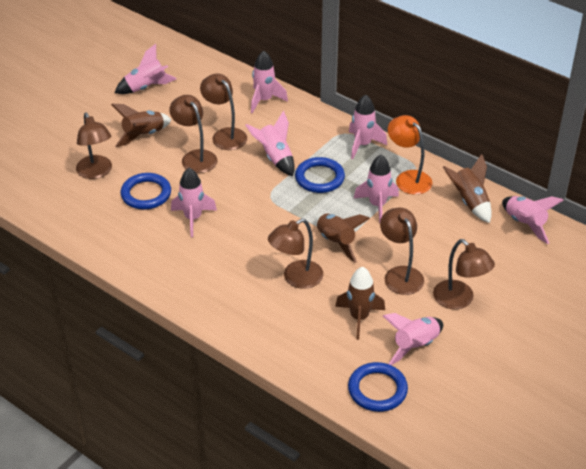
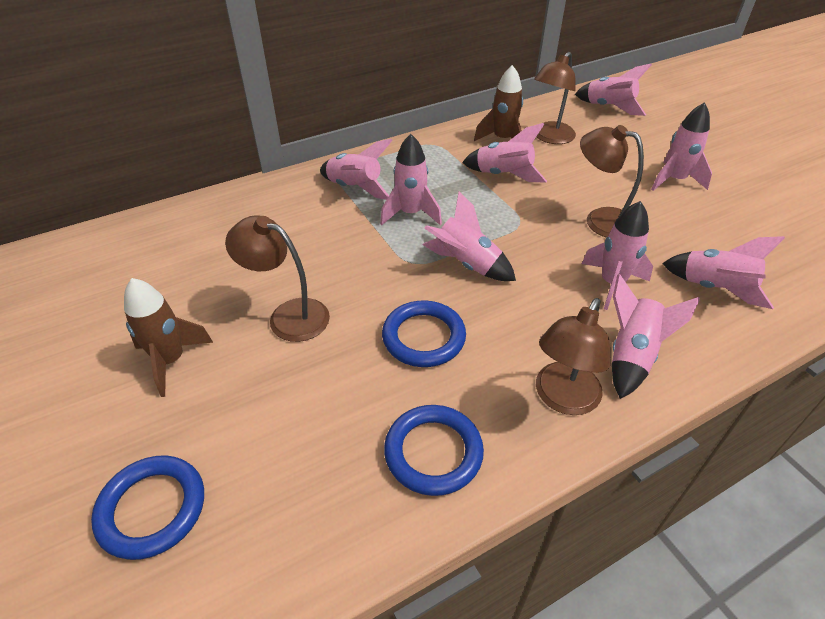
brown lamp: [76,113,112,179] [169,95,217,173] [200,74,247,150] [268,218,323,289] [380,208,424,295] [433,239,495,309] = 6 -> [225,215,330,342] [534,52,576,144] [536,298,611,415] [580,125,644,238] = 4
brown rocket: [111,104,171,147] [315,214,370,263] [335,267,385,340] [443,154,492,223] = 4 -> [124,278,213,397] [474,65,523,141] = 2
orange lamp: [388,115,432,195] = 1 -> none = 0
pink rocket: [115,44,177,94] [171,168,217,237] [245,111,295,176] [251,50,288,113] [349,94,387,159] [354,155,399,223] [383,313,443,365] [502,196,564,244] = 8 -> [320,139,393,200] [380,134,442,225] [422,192,516,281] [462,123,547,182] [575,64,652,116] [582,201,653,310] [612,274,700,399] [651,102,712,191] [662,236,785,309] = 9

